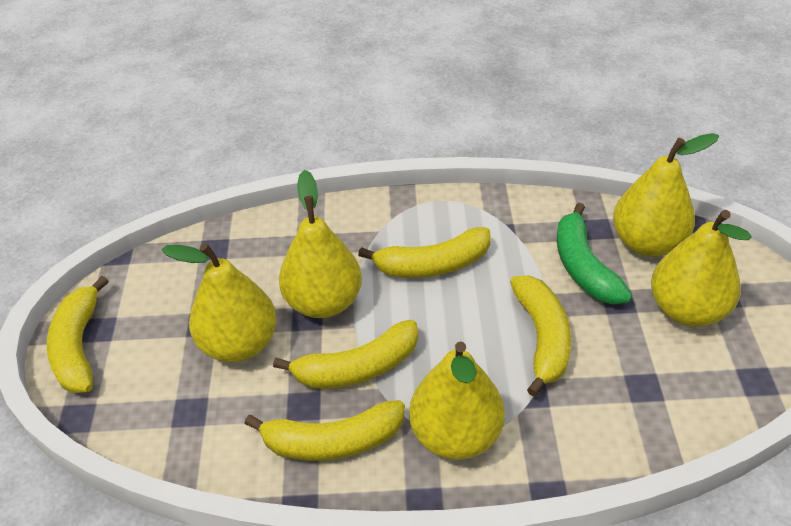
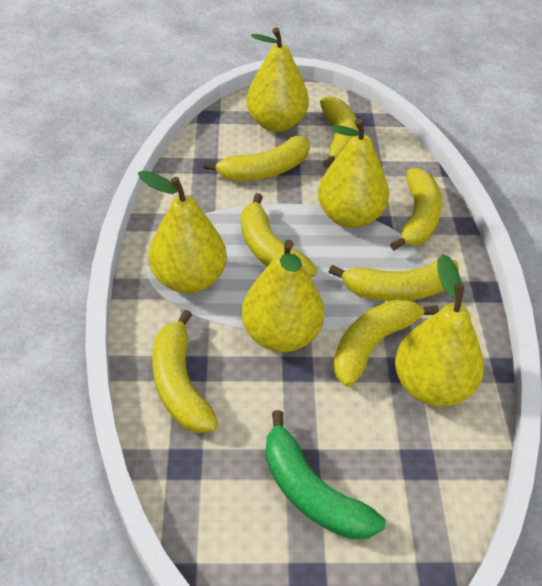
yellow banana: [47,276,109,393] [244,400,405,461] [273,320,418,388] [358,227,491,278] [510,276,571,397] = 5 -> [152,310,218,433] [203,136,310,181] [241,193,317,278] [320,96,359,168] [329,260,459,301] [333,299,439,387] [390,168,442,251] = 7

